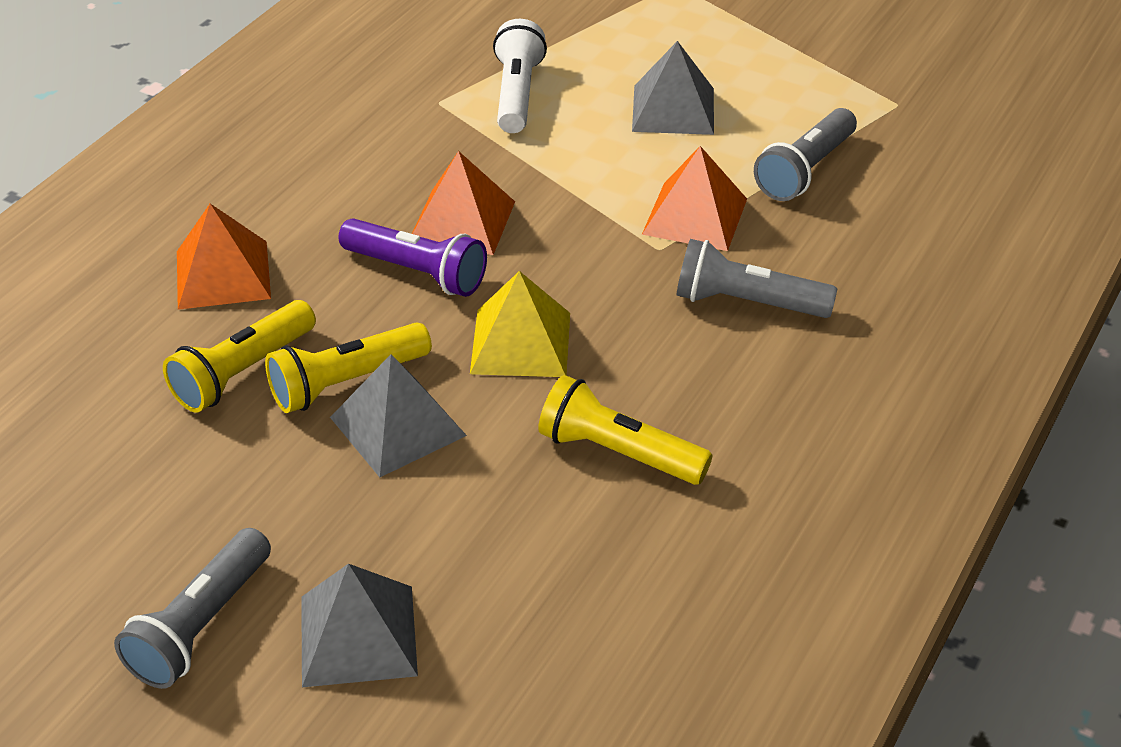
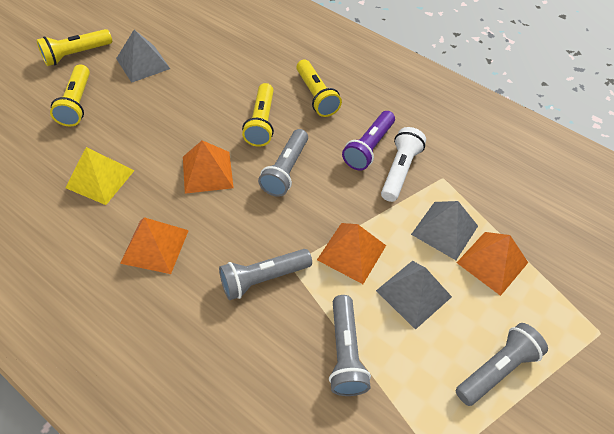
grey flashlight: [114,528,271,689] [677,239,837,318] [754,108,857,201] = 3 -> [219,249,312,300] [258,129,308,197] [329,295,371,396] [456,323,548,406] = 4
orange pyramid: [177,204,271,310] [412,151,515,255] [642,146,747,251] = 3 -> [120,217,189,274] [183,140,234,194] [317,223,386,284] [457,232,528,296] = 4
yellow flashlight: [163,300,316,413] [265,322,432,413] [538,375,712,485] = 3 -> [36,29,112,66] [50,64,90,126] [242,83,274,147] [296,60,342,117] = 4

